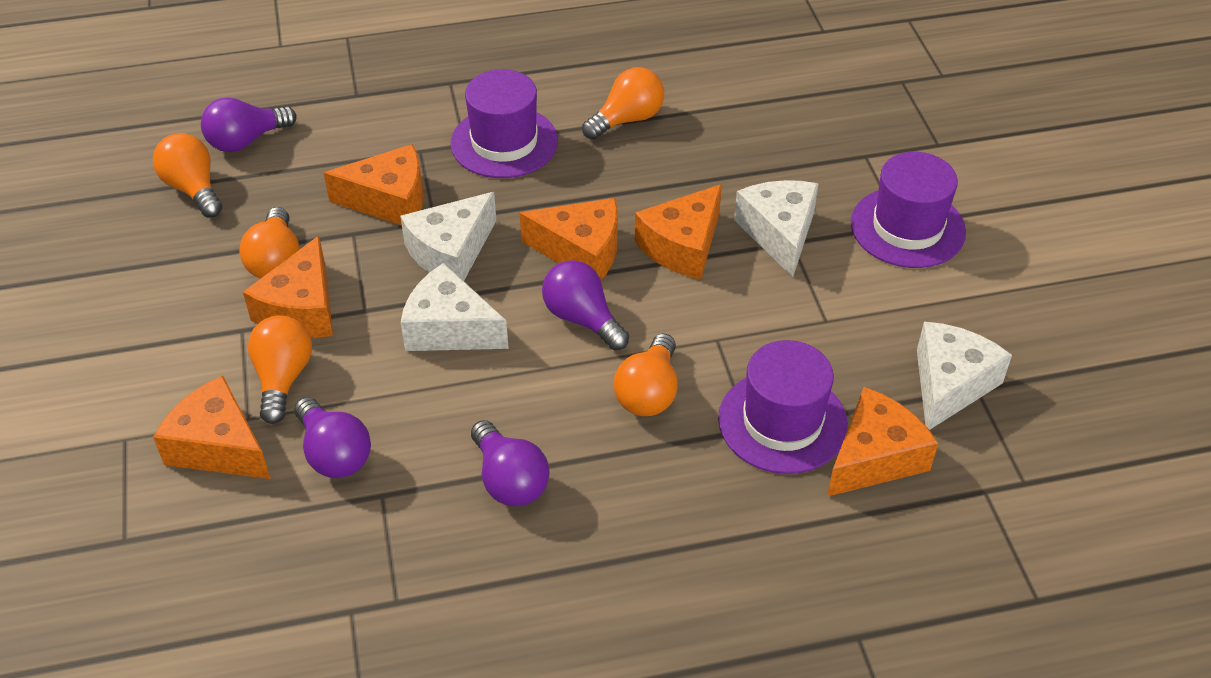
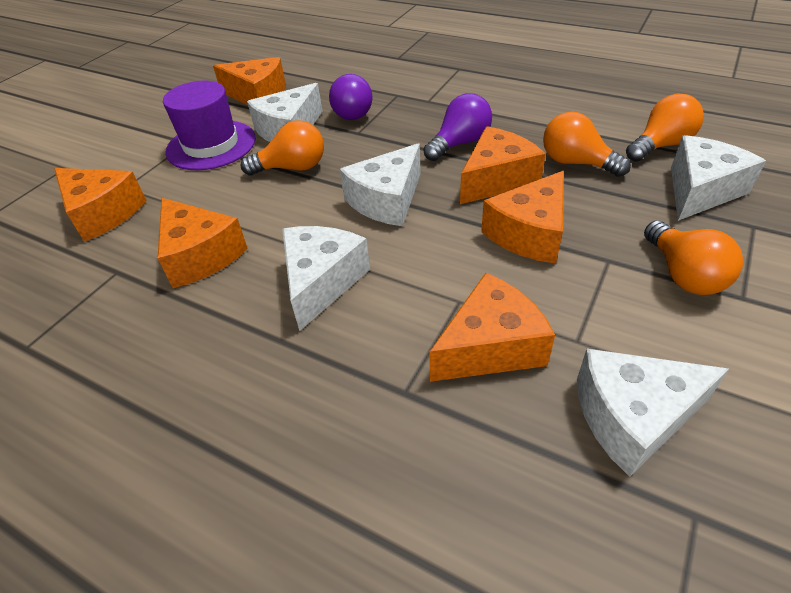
orange light bulb: [153,133,222,218] [239,207,300,279] [248,315,312,424] [582,67,664,140] [614,334,678,416] = 5 -> [241,120,324,175] [543,111,631,177] [626,94,704,162] [644,221,743,295] = 4
purple hat: [450,69,558,178] [718,340,848,474] [851,152,966,268] = 3 -> [163,81,256,170] = 1
purple light bulb: [201,97,296,152] [294,397,371,478] [471,420,550,506] [542,260,629,350] = 4 -> [329,74,372,120] [423,93,492,161] = 2
white cheese: [400,192,496,281] [400,263,509,351] [734,180,818,277] [917,322,1012,430] = 4 -> [247,83,322,142] [282,226,370,331] [340,143,421,226] [577,349,729,477] [671,135,766,221] = 5

